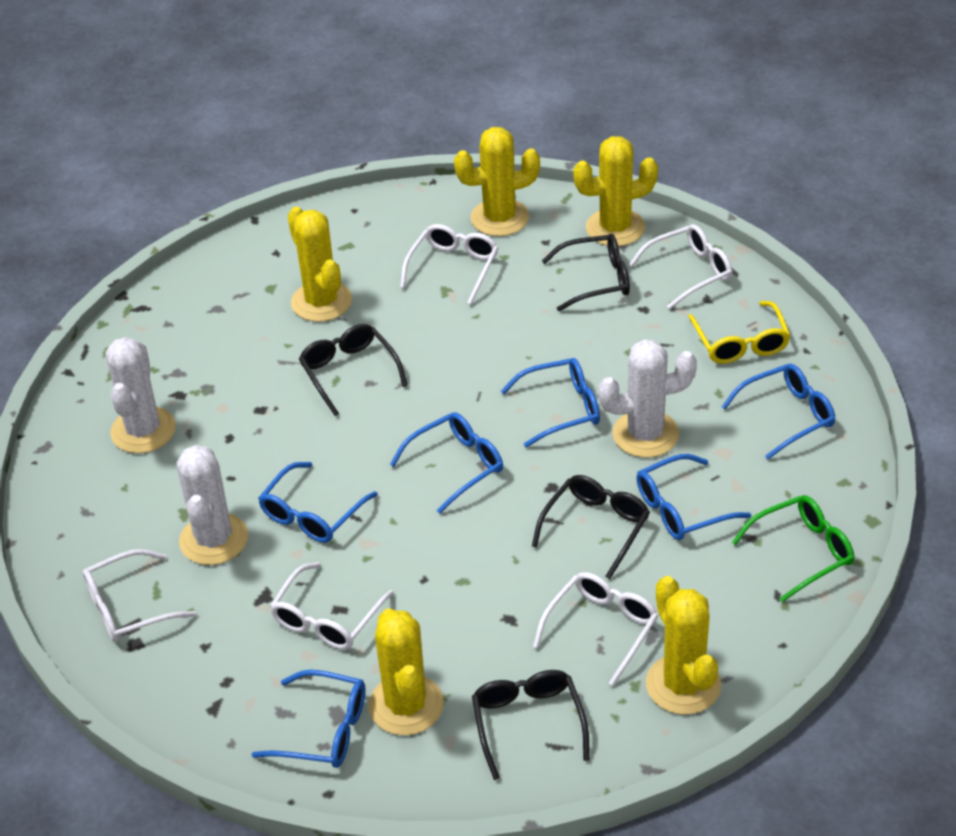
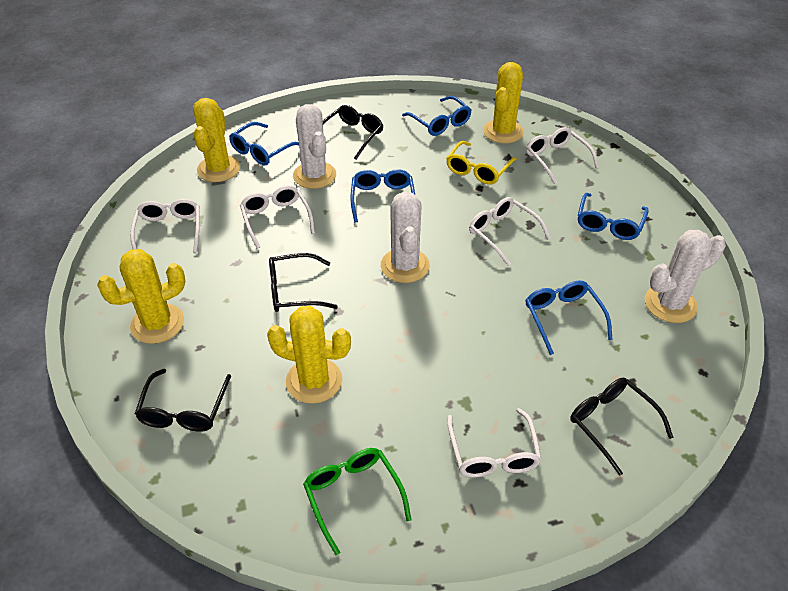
blue glasses: [251,669,365,768] [258,462,378,543] [390,412,503,514] [501,358,600,447] [636,454,751,540] [722,364,835,460] = 6 -> [229,122,299,165] [351,169,415,223] [402,96,471,136] [525,280,613,355] [578,193,649,240] = 5
yellow cactus: [288,207,352,322] [368,608,444,736] [454,127,540,236] [573,136,658,246] [646,576,721,715] = 5 -> [97,249,186,344] [193,98,240,182] [267,306,351,404] [483,62,524,143] = 4

